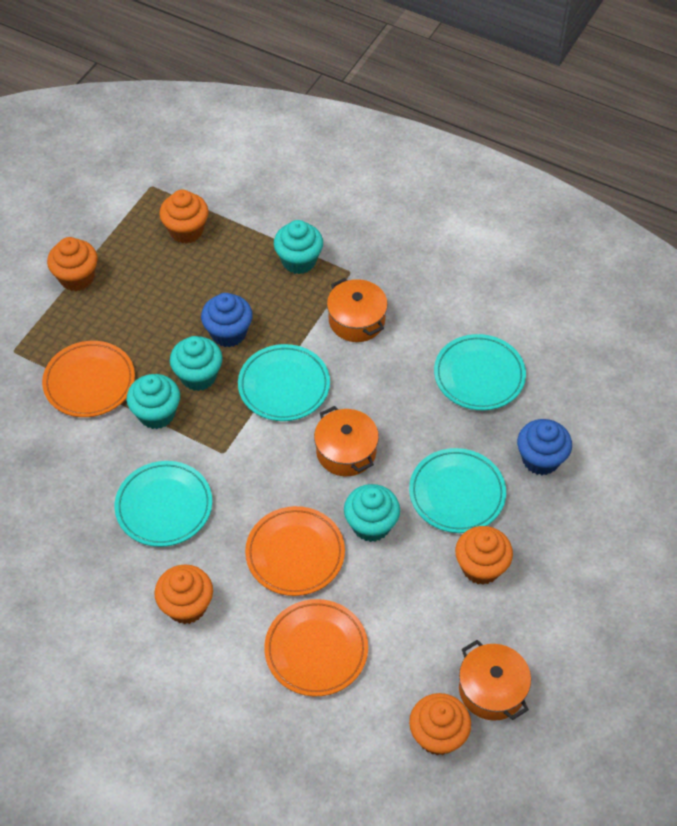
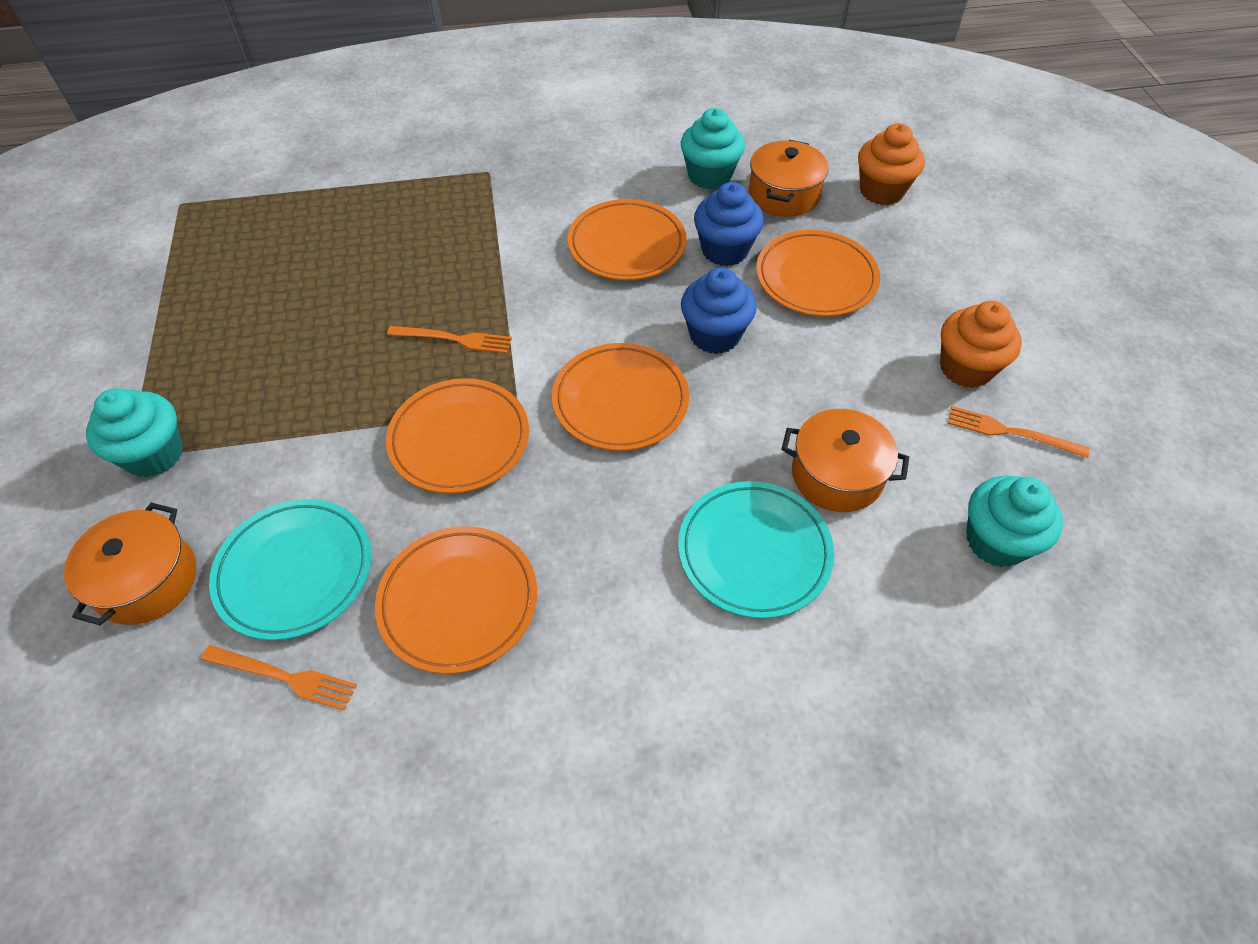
orange cupcake: [47,237,98,291] [155,564,213,624] [159,190,209,244] [409,693,471,756] [455,526,513,585] = 5 -> [858,123,925,205] [940,301,1022,388] = 2
orange fork: none = 0 -> [201,645,357,711] [387,326,512,354] [947,406,1090,458] = 3
orange plate: [42,341,135,417] [245,506,345,596] [264,599,368,696] = 3 -> [375,526,537,674] [386,378,529,494] [552,343,689,451] [568,199,687,280] [756,230,880,317] = 5
turquoise cupcake: [127,374,180,429] [170,336,223,391] [274,220,323,274] [344,484,400,542] = 4 -> [86,388,183,478] [681,108,745,189] [966,476,1063,567] = 3
turquoise plate: [115,461,212,547] [238,344,330,421] [409,448,506,533] [434,334,526,410] = 4 -> [209,499,371,640] [678,481,834,619] = 2

